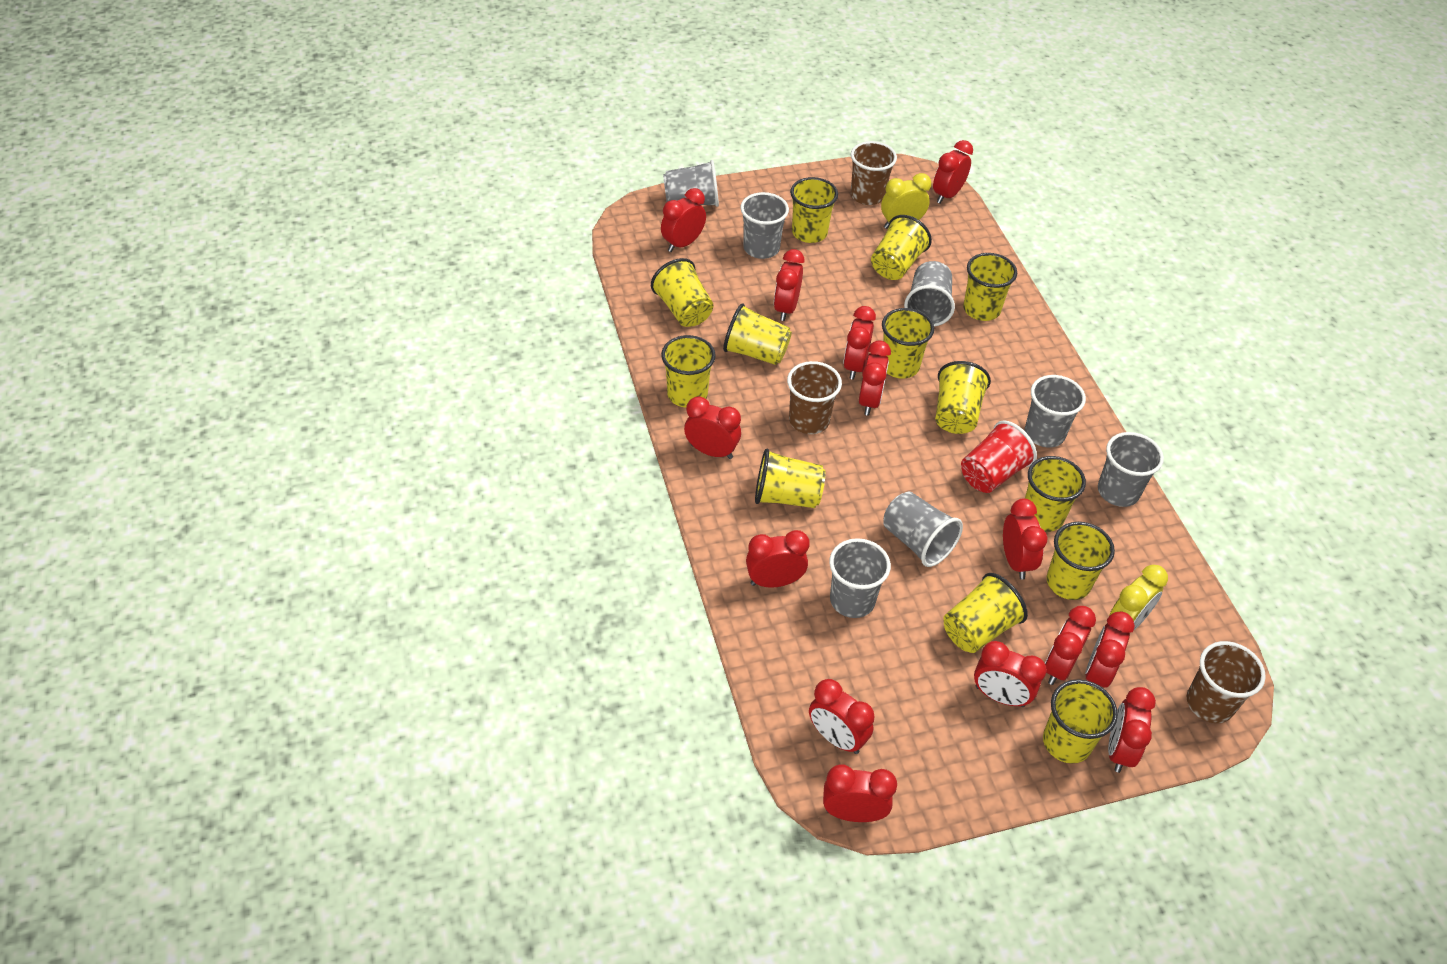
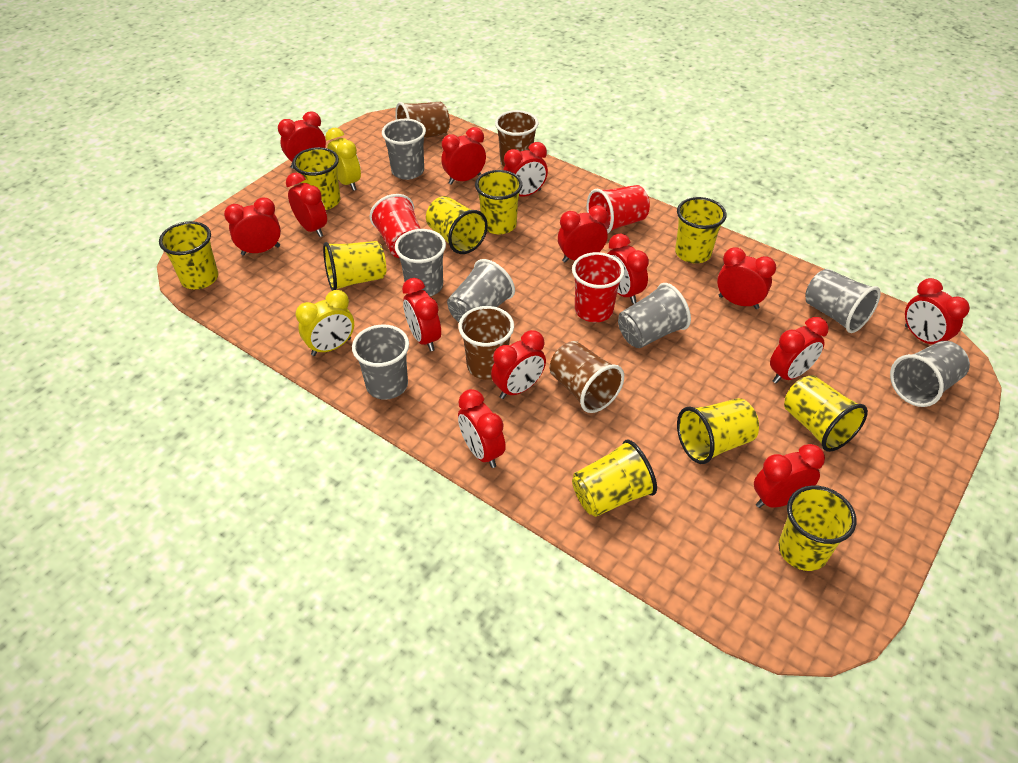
brown cup: [787,361,842,434] [851,141,897,205] [1187,641,1266,723] = 3 -> [395,102,450,138] [458,306,514,380] [495,110,539,167] [550,341,624,413] = 4
red cup: [961,420,1037,493] = 1 -> [370,194,421,258] [572,252,625,322] [587,185,650,233] = 3
yellow cup: [651,258,714,327] [661,335,716,408] [723,303,792,365] [755,449,826,508] [790,177,838,243] [871,215,932,280] [882,308,934,379] [935,361,991,434] [943,573,1028,653] [963,253,1017,321] [1025,456,1086,532] [1043,679,1118,763] [1047,522,1115,600] = 13 -> [159,221,218,289] [292,147,340,210] [323,241,386,291] [426,196,488,254] [475,170,522,234] [572,440,657,517] [675,197,726,263] [677,398,759,464] [779,485,856,571] [784,375,868,452] = 10

